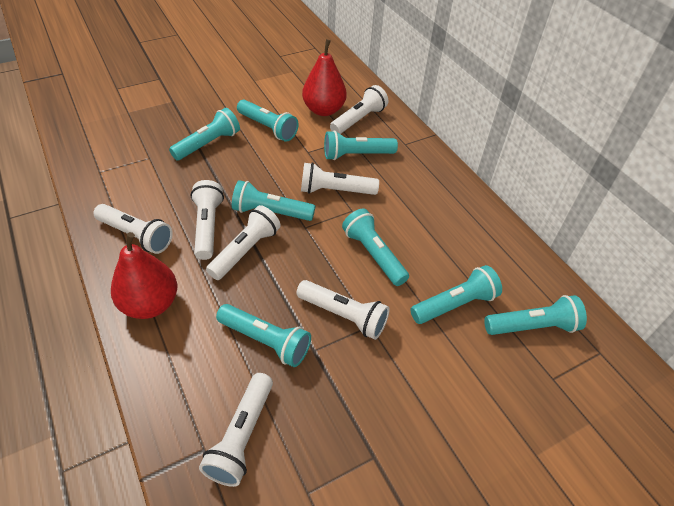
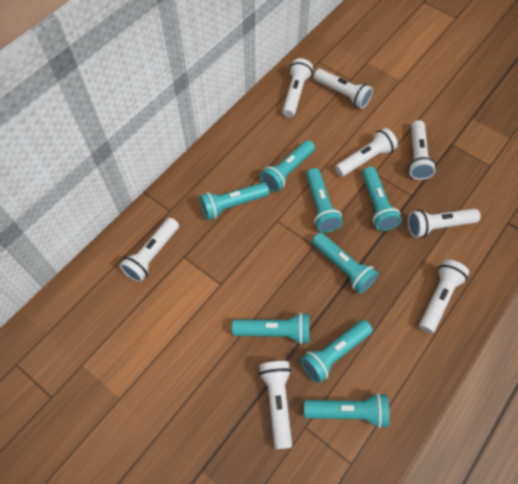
red pear: [111,232,177,319] [302,39,347,116] = 2 -> none = 0
white flashlight: [93,204,173,254] [190,180,224,260] [199,373,273,487] [206,205,280,280] [296,280,390,340] [301,162,379,195] [330,85,388,134] = 7 -> [119,218,179,282] [259,361,292,450] [282,58,313,118] [314,69,373,109] [335,128,398,177] [408,120,436,180] [408,208,481,238] [419,260,469,334] = 8

